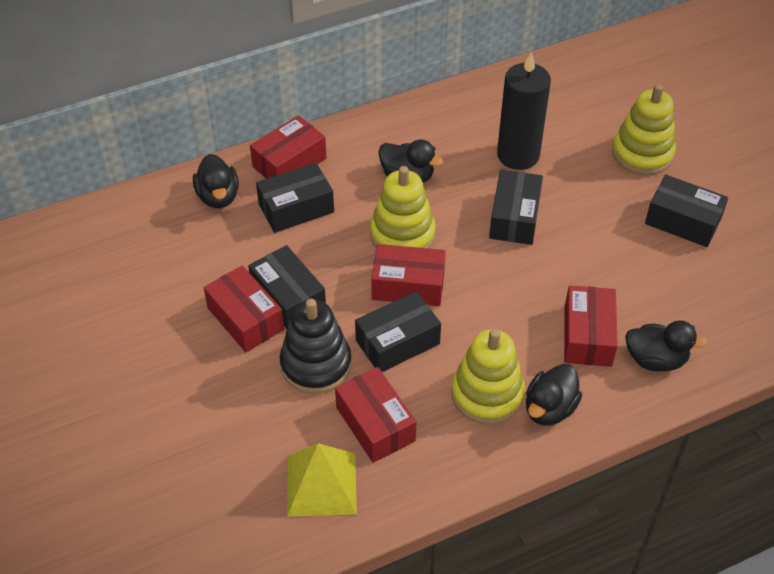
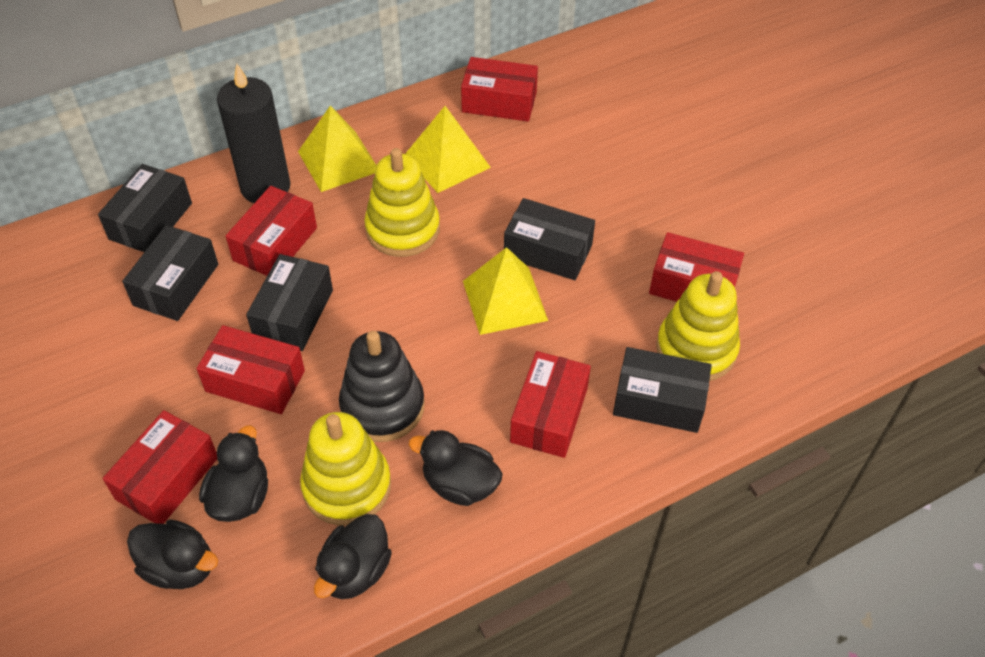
red box: [204,265,284,352] [250,115,326,179] [335,367,416,463] [371,244,446,306] [564,286,618,367] = 5 -> [103,410,217,524] [196,325,305,414] [226,186,317,276] [461,57,538,122] [510,351,591,458] [649,232,744,302] = 6
yellow pyramid: [287,443,357,517] = 1 -> [298,105,377,192] [405,106,491,193] [463,247,548,335] = 3

